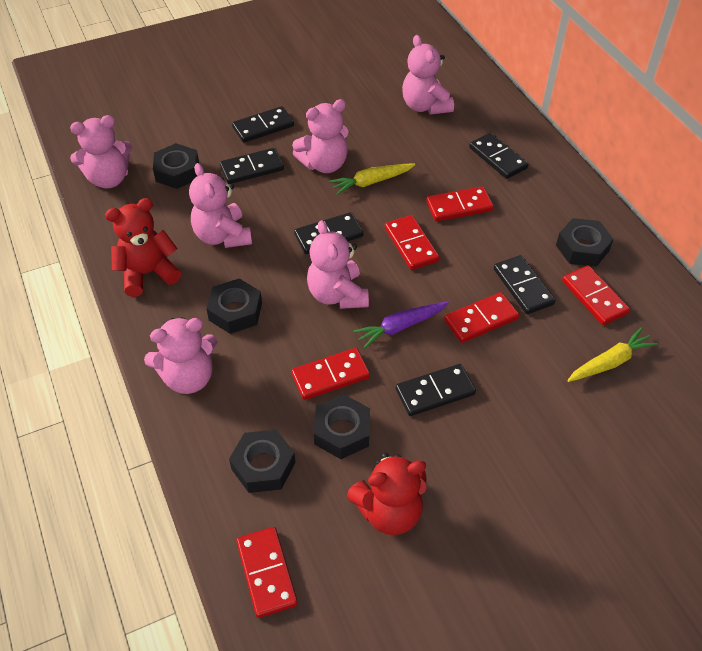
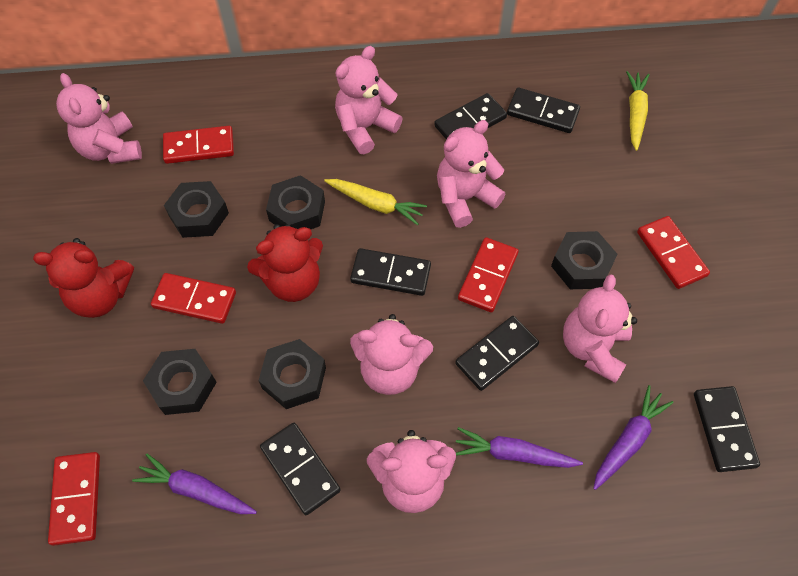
purple carrot: [353,302,449,349] = 1 -> [132,453,257,514] [456,427,583,468] [593,385,674,490] = 3
red domino: [236,527,298,618] [291,348,370,400] [385,215,440,270] [426,186,494,221] [444,292,519,343] [562,265,630,325] = 6 -> [48,452,100,546] [151,273,236,324] [163,126,234,164] [458,237,519,313] [637,216,710,289] = 5

